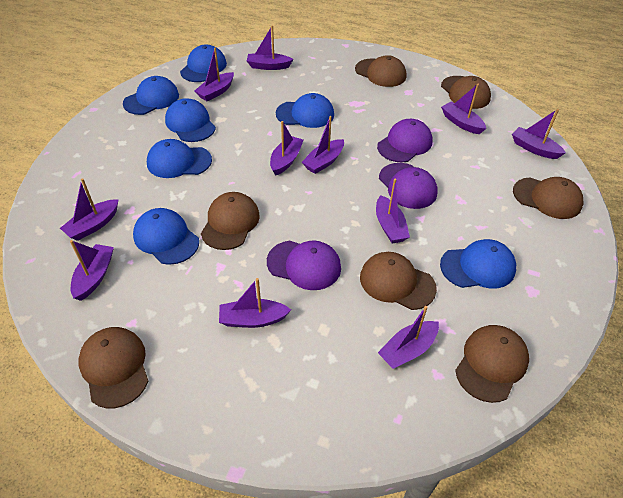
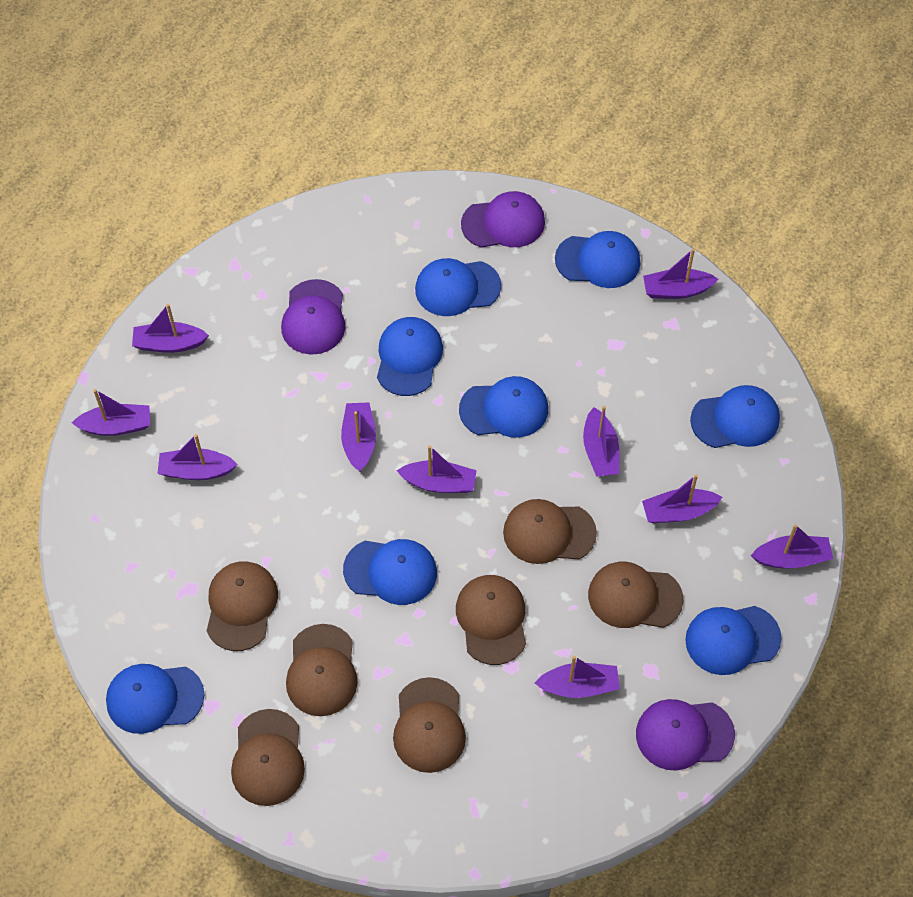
blue cap: [123,76,179,115] [133,208,199,265] [147,139,212,178] [165,98,216,142] [180,45,227,82] [276,93,334,128] [440,239,516,288] = 7 -> [106,664,204,734] [343,539,437,605] [377,317,443,396] [415,258,501,316] [459,376,548,438] [555,231,640,288] [685,606,782,675] [690,385,780,448] = 8
purple boat: [60,178,119,241] [70,240,114,301] [195,48,234,101] [219,278,291,328] [247,25,293,70] [270,121,304,176] [302,116,344,174] [376,179,410,243] [378,306,439,369] [441,84,486,134] [512,109,566,159] = 11 -> [72,389,150,436] [132,304,209,353] [157,434,237,480] [341,402,376,472] [397,445,477,493] [535,656,620,698] [583,406,619,477] [642,474,722,523] [643,249,718,299] [751,524,833,569] = 10

